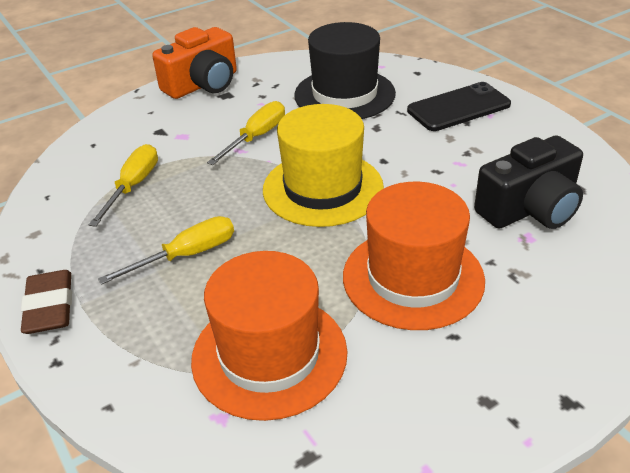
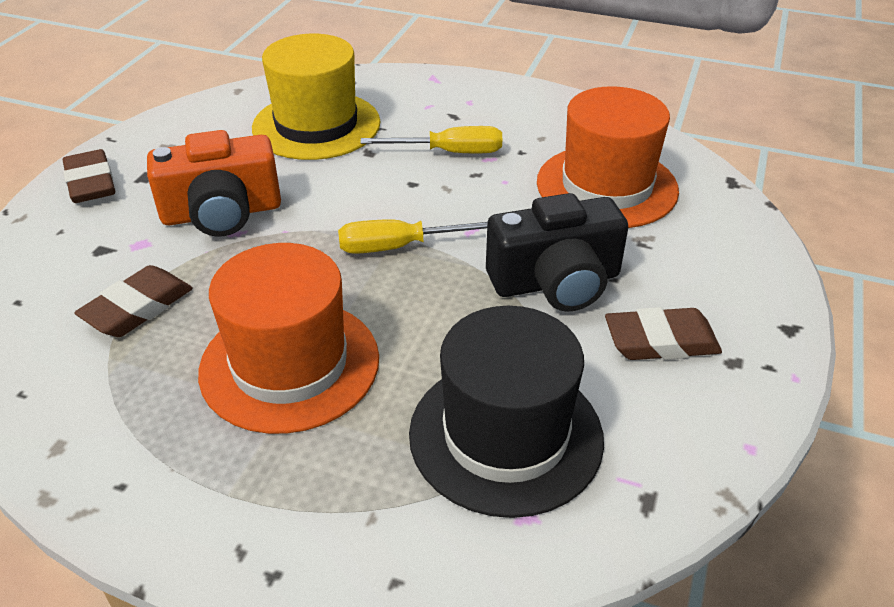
black phone: [407,82,511,131] = 1 -> none = 0
brown eraser: [21,270,72,334] = 1 -> [63,149,116,203] [74,265,193,337] [605,307,722,360] = 3
yellow screwdriver: [89,144,158,227] [98,216,234,285] [207,101,285,165] = 3 -> [338,219,488,254] [360,126,502,153] = 2

